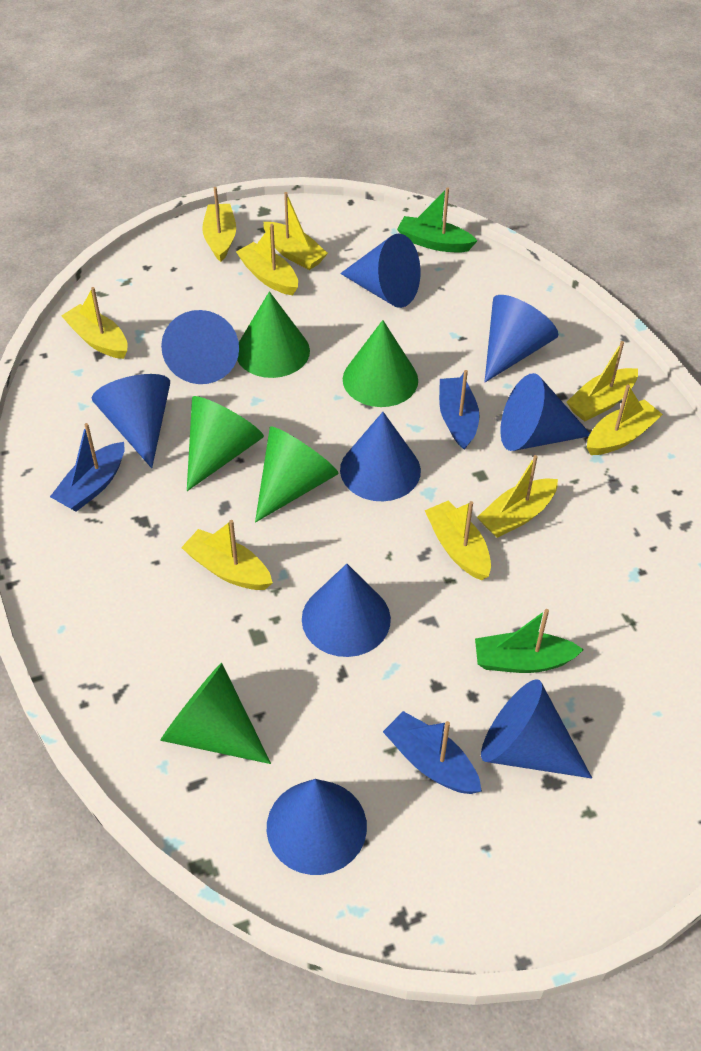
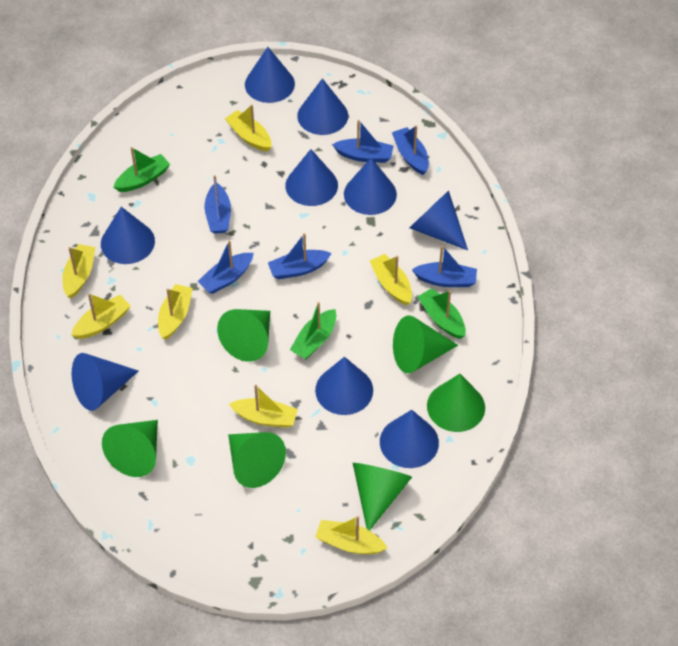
blue boat: [50,423,124,512] [383,711,482,794] [439,370,479,450] = 3 -> [197,240,254,294] [204,175,231,234] [268,233,332,279] [332,120,393,163] [392,125,429,175] [412,245,477,287] = 6
green boat: [397,187,477,252] [475,609,584,673] = 2 -> [113,147,170,192] [290,302,336,359] [417,288,466,339] = 3
green cone: [160,663,271,764] [187,396,264,491] [237,291,310,378] [255,427,339,522] [343,320,418,407] = 5 -> [102,420,158,477] [217,309,270,361] [228,432,286,488] [353,463,412,531] [393,316,458,373] [427,374,485,432] = 6
yellow boat: [61,287,128,359] [181,520,273,590] [202,187,236,262] [236,224,298,295] [264,192,328,270] [425,501,491,580] [477,455,558,538] [566,341,638,422] [587,385,663,455] = 9 -> [62,244,95,298] [71,293,131,339] [158,284,193,340] [225,105,272,152] [229,384,298,428] [315,516,387,554] [370,254,412,305] = 7

